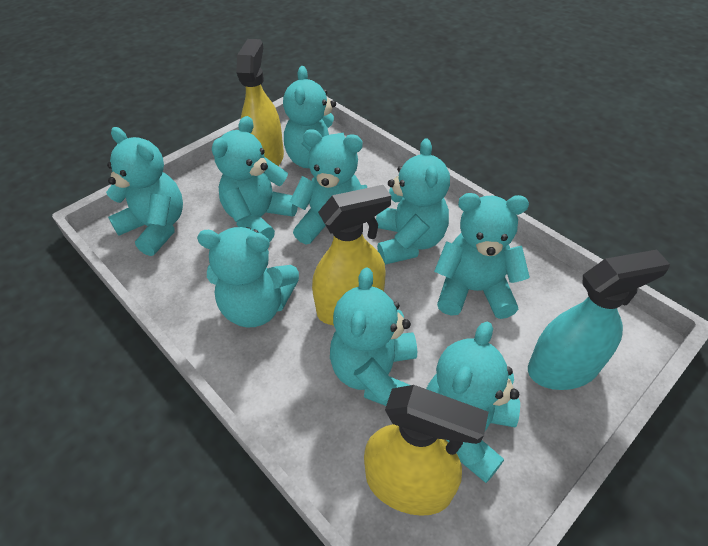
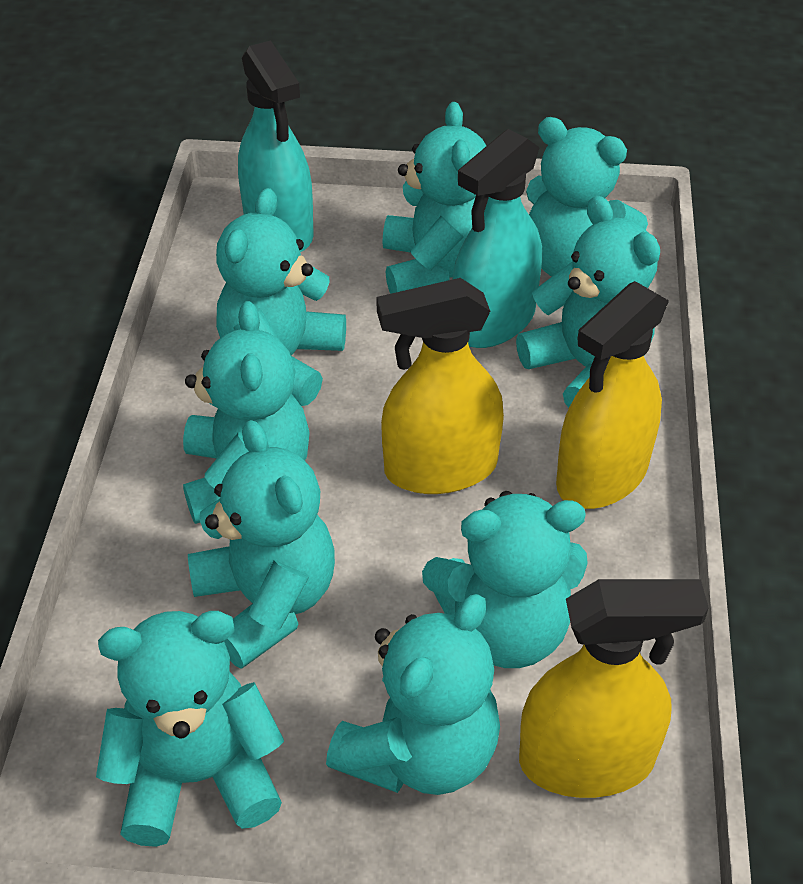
turquoise spray bottle: [528,250,670,390] = 1 -> [238,40,314,252] [452,129,542,348] = 2

